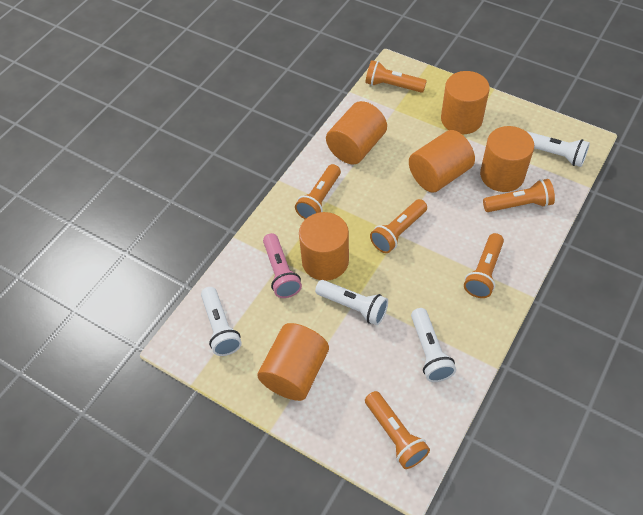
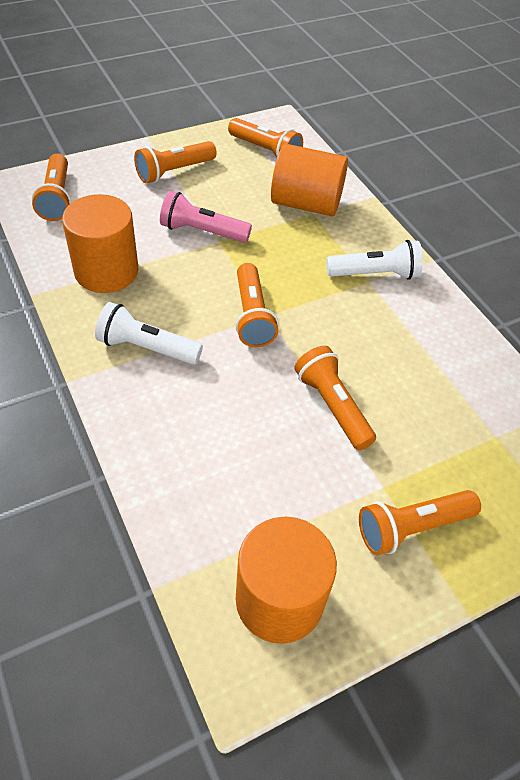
orange cylinder: [257,323,329,401] [299,212,349,281] [326,101,387,165] [409,130,475,193] [441,71,490,134] [480,126,534,192] = 6 -> [62,194,138,293] [236,517,337,644] [271,144,348,216] = 3
white flashlight: [201,287,242,356] [315,280,388,325] [411,308,456,382] [526,131,590,167] = 4 -> [95,302,203,365] [326,240,423,280] = 2

